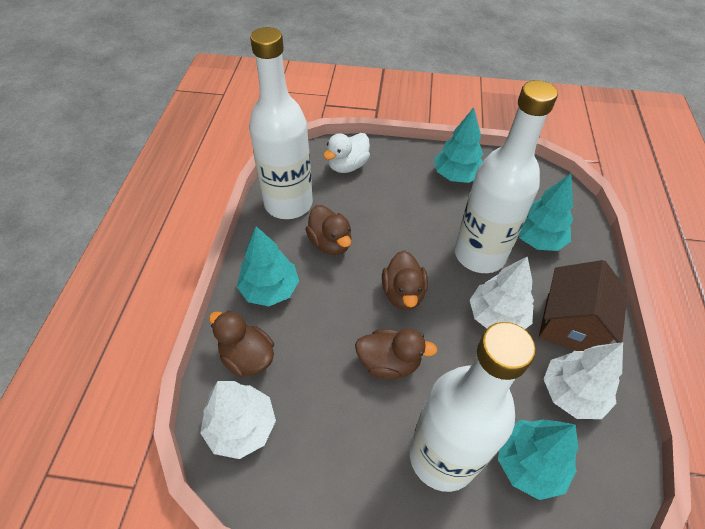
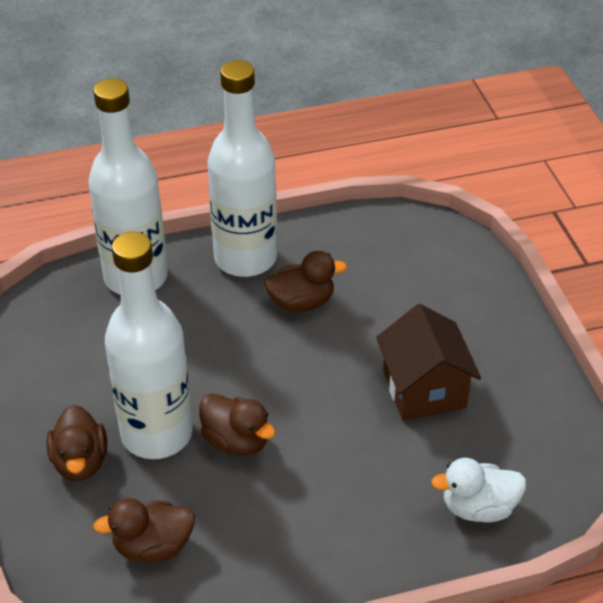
turquoise tree: [237,226,299,306] [434,107,483,183] [498,419,579,500] [519,174,573,251] = 4 -> none = 0
white tree: [200,381,276,459] [470,256,534,329] [544,342,623,419] = 3 -> none = 0

